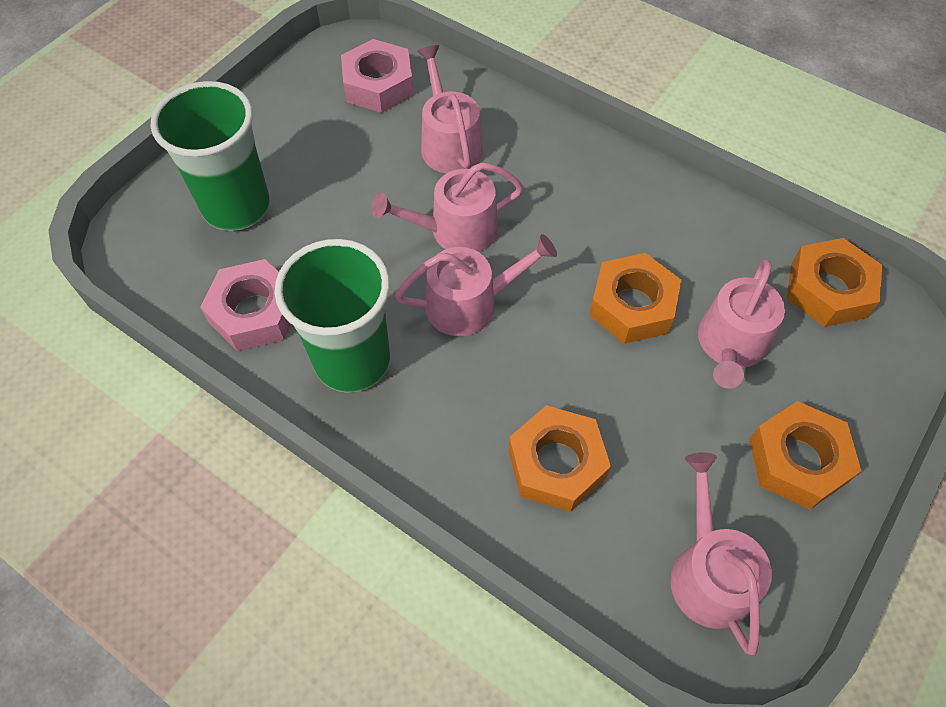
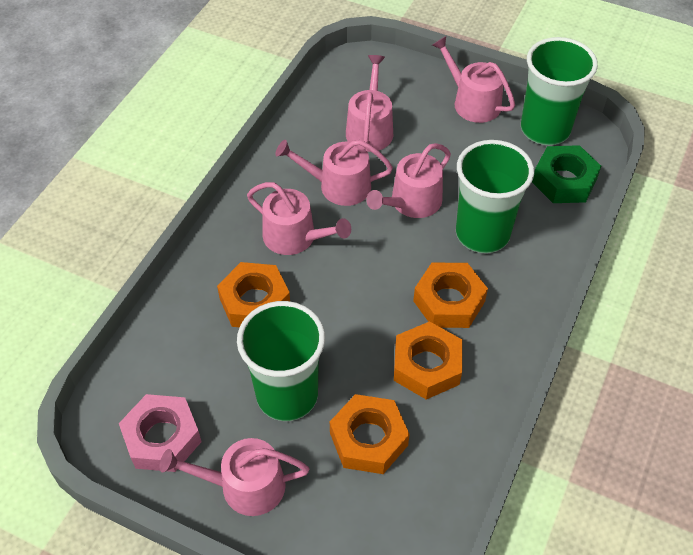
green cup: [151,81,270,231] [275,239,390,392] = 2 -> [237,301,325,421] [456,140,534,253] [521,37,598,145] = 3
green nut: none = 0 -> [532,145,601,203] = 1
pink nut: [200,259,291,351] [341,39,414,113] = 2 -> [119,394,202,472] = 1
pink watering can: [372,162,523,252] [395,234,557,336] [417,45,483,174] [671,452,772,655] [698,260,785,389] = 5 -> [160,438,309,516] [247,182,351,255] [275,140,393,206] [346,55,393,152] [366,143,451,218] [432,36,515,123] = 6

